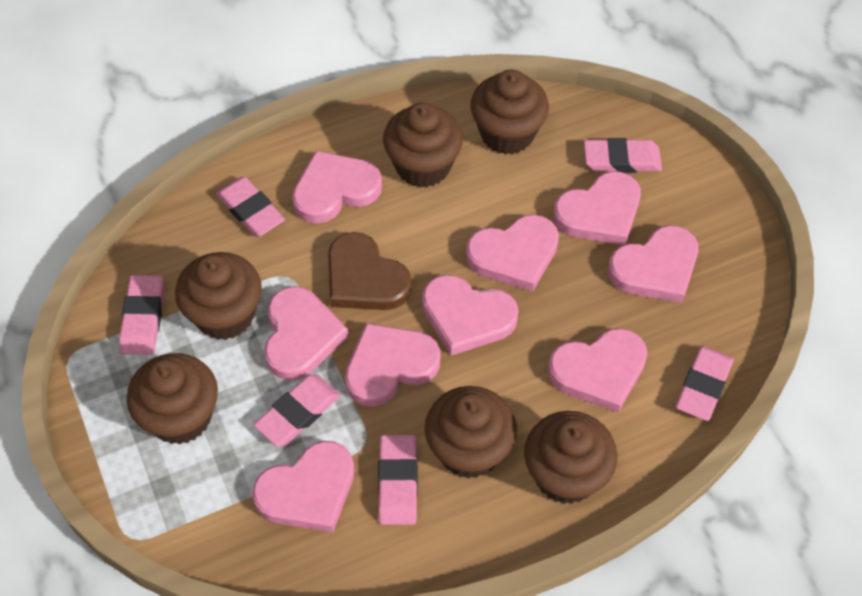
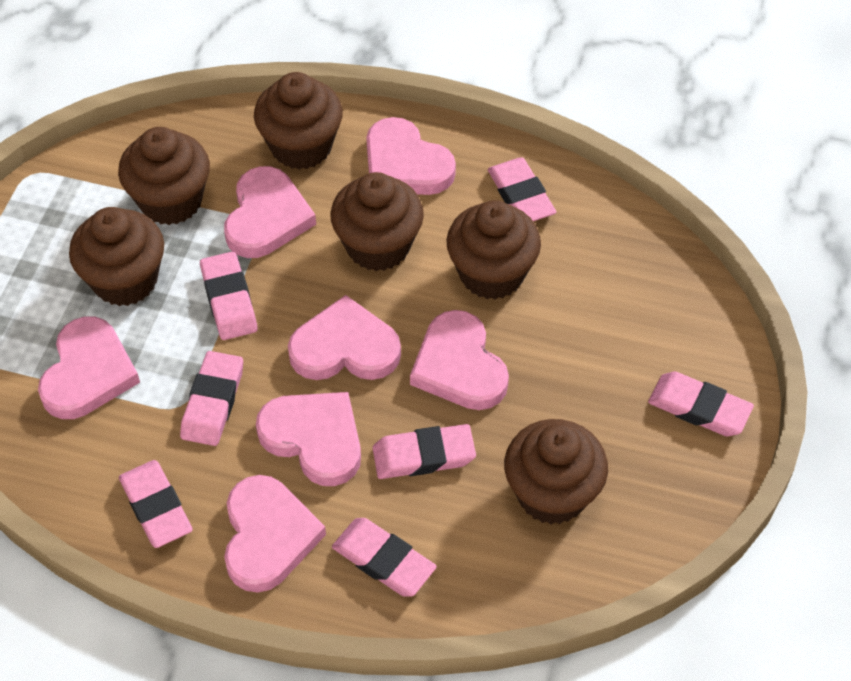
brown heart: [328,232,412,310] = 1 -> none = 0
pink eraser: [119,275,164,355] [216,176,285,237] [254,375,340,446] [378,435,418,525] [584,138,662,173] [675,346,734,421] = 6 -> [119,460,193,548] [180,351,243,446] [200,251,258,340] [332,518,437,597] [373,424,476,479] [488,157,556,221] [648,372,754,436] = 7
pink heart: [252,441,354,532] [264,286,348,380] [292,151,382,224] [345,323,441,407] [422,275,519,356] [466,214,559,292] [548,328,647,412] [553,171,641,245] [608,225,698,303] = 9 -> [38,316,140,419] [224,166,316,258] [224,475,326,593] [256,392,361,486] [288,295,401,380] [366,117,456,195] [410,310,509,410] = 7

